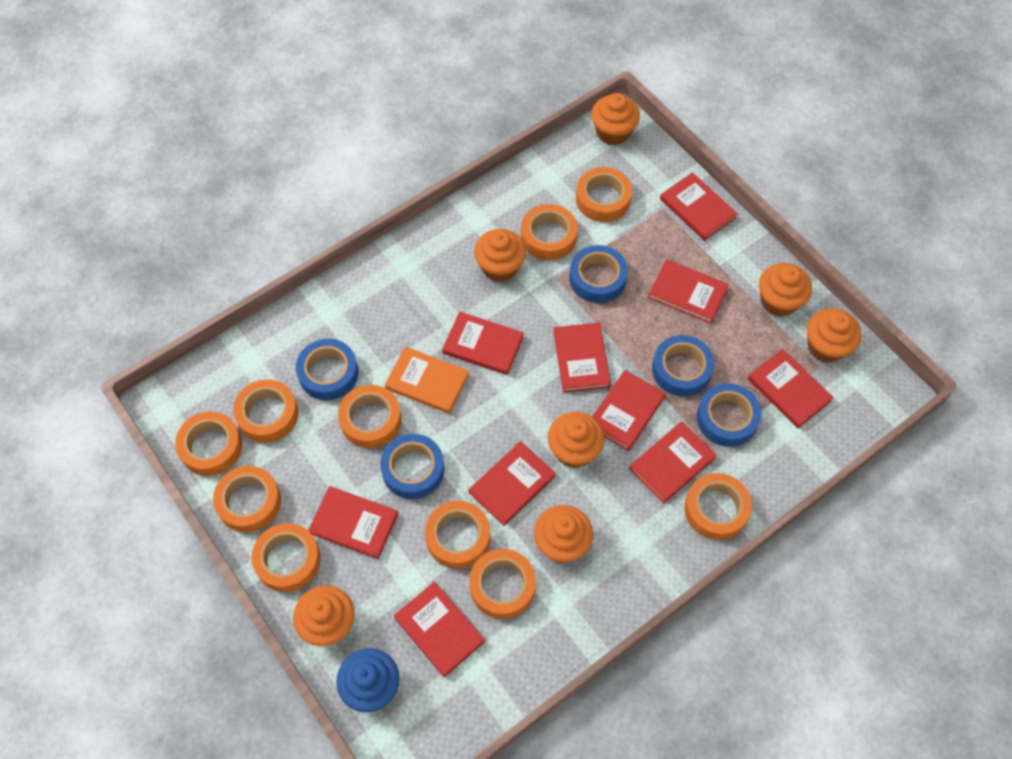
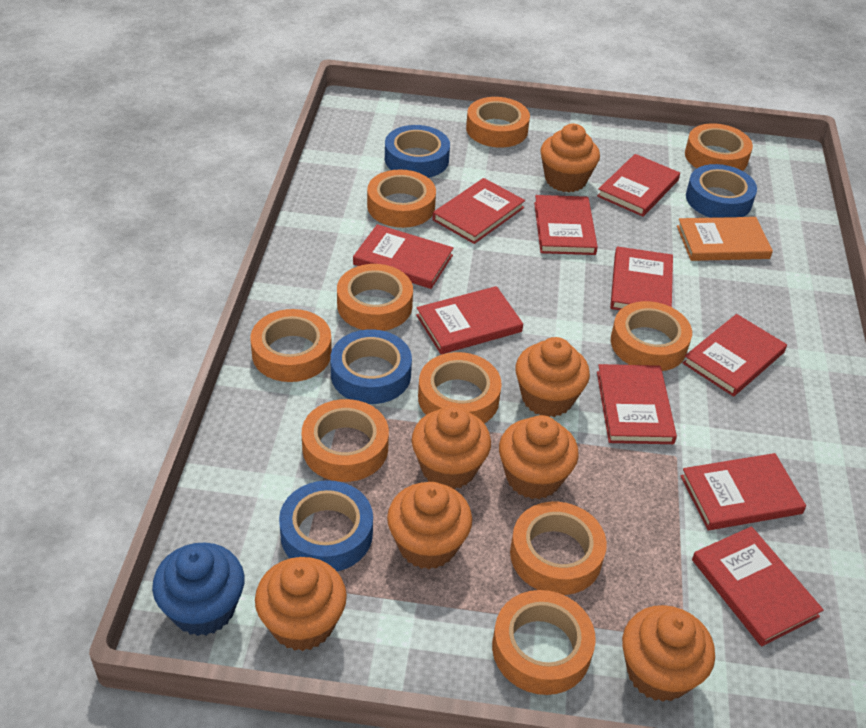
blue tape: [296,339,359,400] [380,434,444,499] [569,245,628,303] [652,335,715,397] [696,383,761,447] = 5 -> [279,480,373,571] [330,329,412,404] [385,125,450,178] [686,164,757,218] = 4

